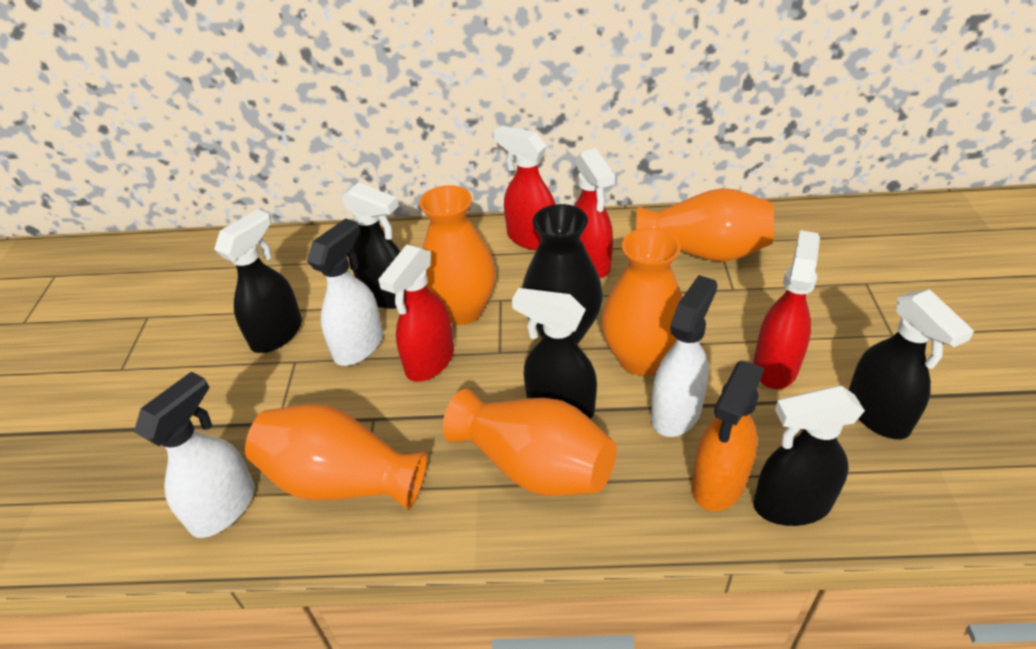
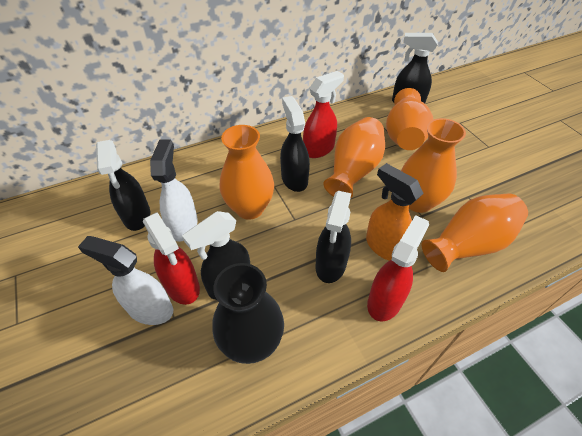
red spray bottle: [378,245,454,382] [494,126,556,250] [574,148,615,278] [753,230,820,389] = 4 -> [143,212,200,305] [303,71,344,158] [367,215,429,322] = 3
white spray bottle: [134,372,255,538] [307,218,383,366] [651,275,717,437] = 3 -> [78,236,173,325] [150,140,198,242] = 2

